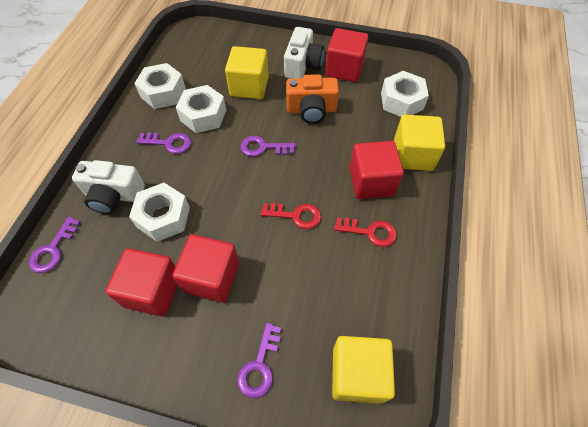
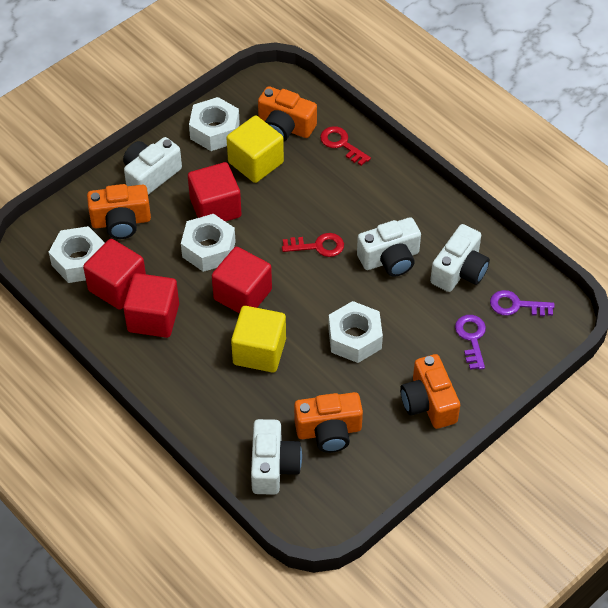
orange camera: [286,74,339,124] = 1 -> [87,184,151,239] [258,86,317,142] [294,392,363,453] [400,354,460,429] = 4
purple key: [29,217,80,273] [136,132,191,154] [237,323,281,398] [240,136,295,157] = 4 -> [455,315,486,370] [490,290,555,316] = 2
white camera: [72,160,145,214] [284,27,324,79] = 2 -> [123,137,182,195] [251,419,302,495] [357,217,421,277] [430,224,490,292] = 4
yellow cube: [225,46,269,99] [332,336,395,404] [394,115,445,171] = 3 -> [226,116,284,183] [231,306,286,373] = 2

